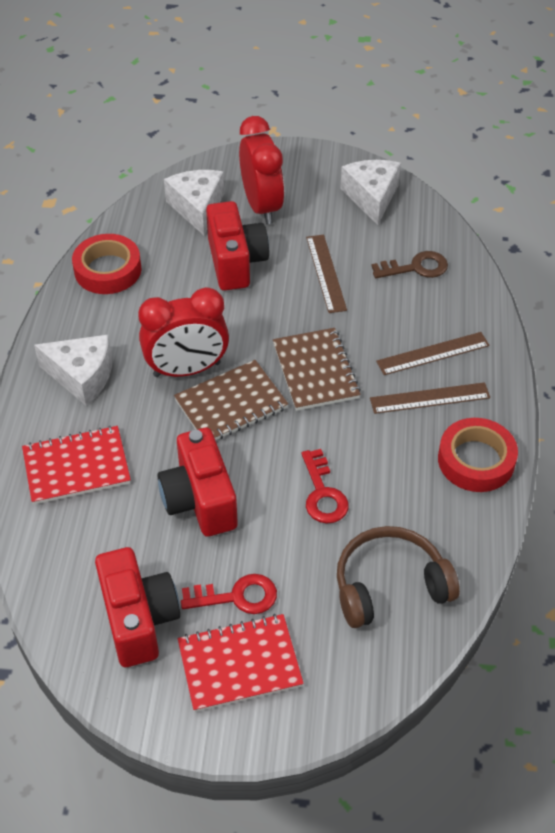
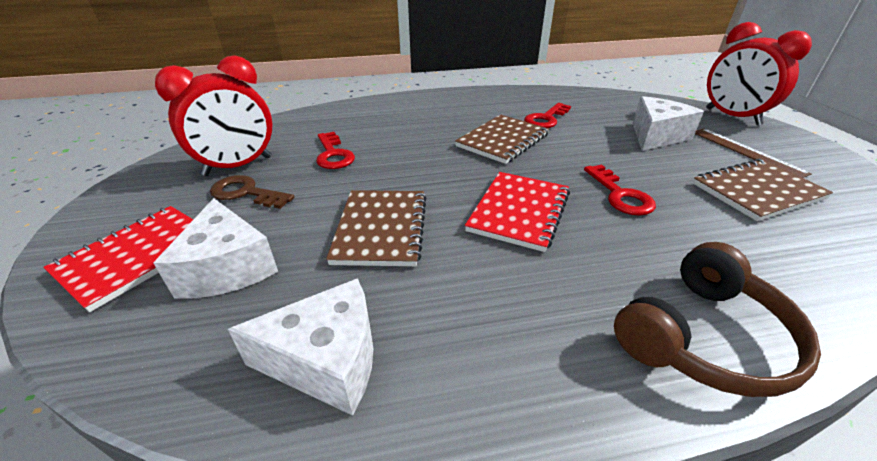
brown notebook: [174,360,288,440] [273,328,361,411] = 2 -> [326,190,427,266] [455,115,549,164] [693,159,833,221] = 3
brown ruler: [306,235,347,313] [370,382,490,414] [376,332,490,375] = 3 -> [695,128,812,178] = 1
red camera: [95,547,180,667] [158,428,238,537] [206,201,269,291] = 3 -> none = 0
red key: [181,574,277,614] [301,449,349,524] = 2 -> [316,132,355,169] [524,103,571,128] [584,165,656,216] = 3
red tape: [72,234,141,294] [438,418,518,492] = 2 -> none = 0

